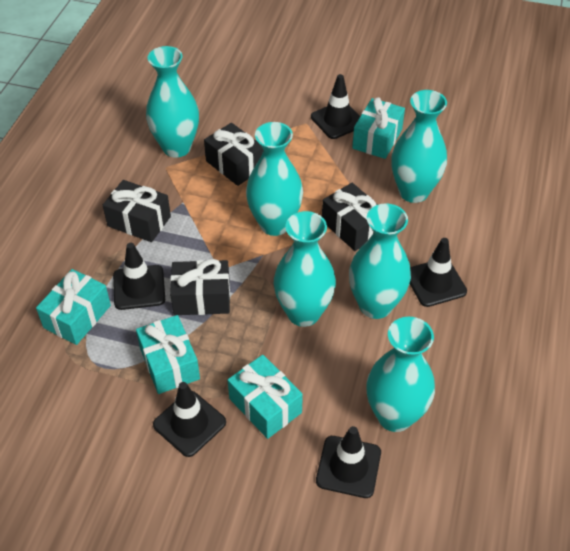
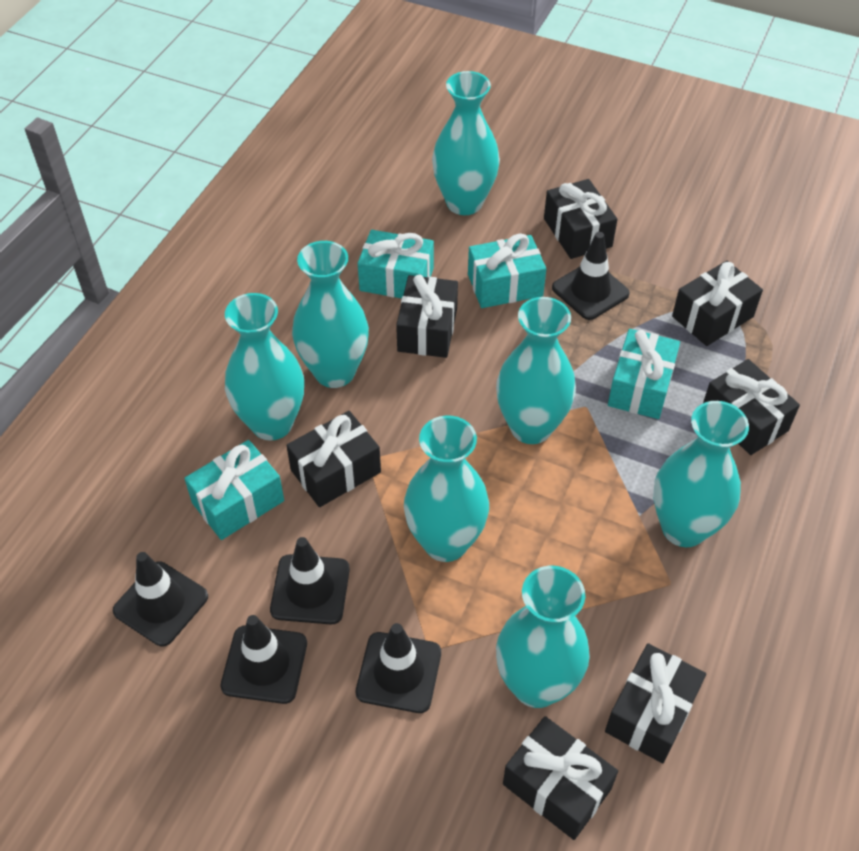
black gift: [103,180,171,242] [170,259,230,315] [204,123,264,186] [322,183,378,251] = 4 -> [286,411,381,507] [396,275,458,358] [503,716,618,840] [544,179,618,259] [605,643,706,763] [672,261,763,346] [703,359,800,455] = 7
turquoise vase: [146,46,199,158] [246,122,303,236] [274,211,336,327] [349,203,411,319] [366,317,435,432] [391,90,447,203] = 6 -> [225,293,304,441] [292,241,369,388] [404,415,489,562] [432,71,500,215] [496,297,576,444] [496,566,590,708] [653,401,749,547] = 7

